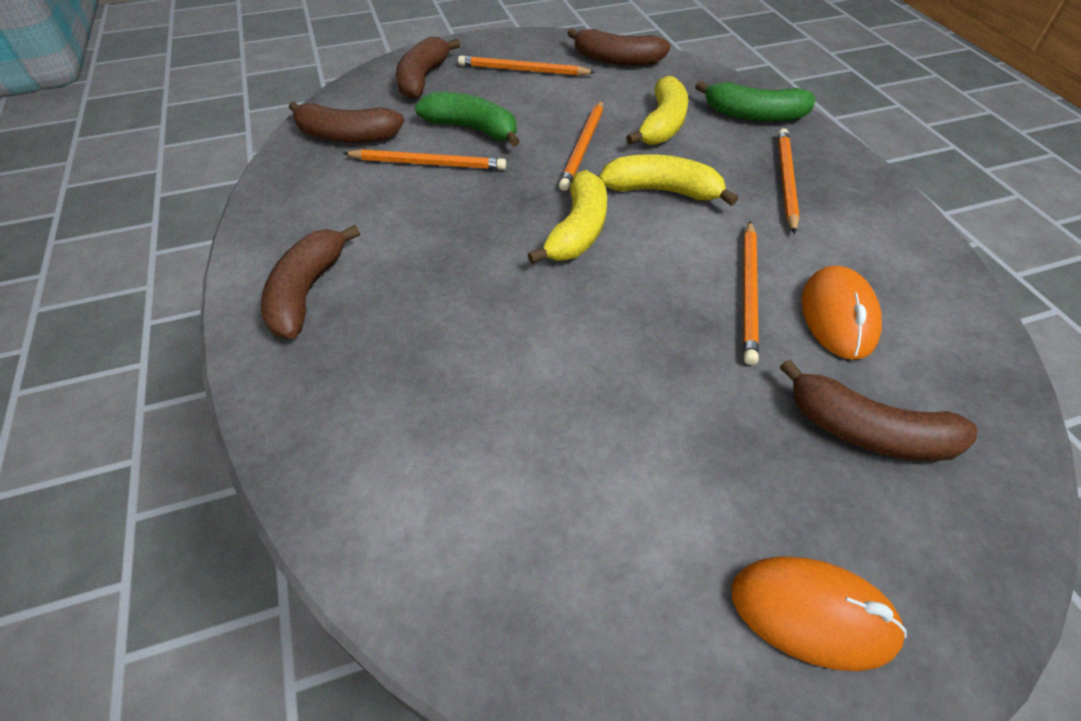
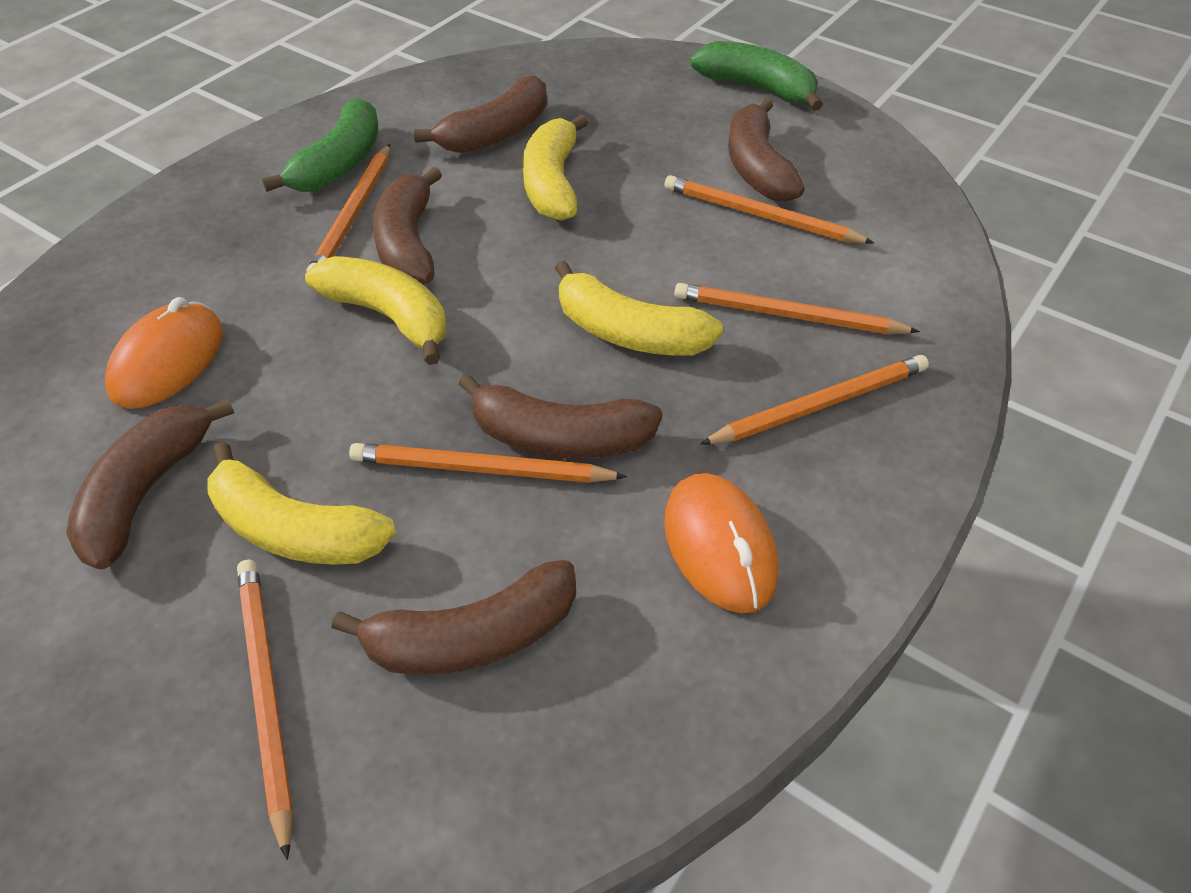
brown banana: [261,225,360,339] [289,101,405,143] [396,37,460,99] [567,28,670,66] [780,359,977,461] = 5 -> [66,398,234,569] [331,560,576,675] [373,167,442,285] [414,75,547,153] [458,374,663,458] [728,98,805,202] = 6
orange pencil: [343,149,506,170] [458,56,596,76] [559,100,603,191] [743,221,759,365] [778,128,799,234] = 5 -> [237,560,293,860] [307,144,390,272] [349,443,627,483] [665,175,874,244] [675,283,920,334] [700,355,929,445] = 6
yellow banana: [528,170,607,264] [599,154,738,206] [626,76,688,145] = 3 -> [207,442,396,565] [305,256,446,365] [523,114,588,221] [555,260,723,356] = 4

